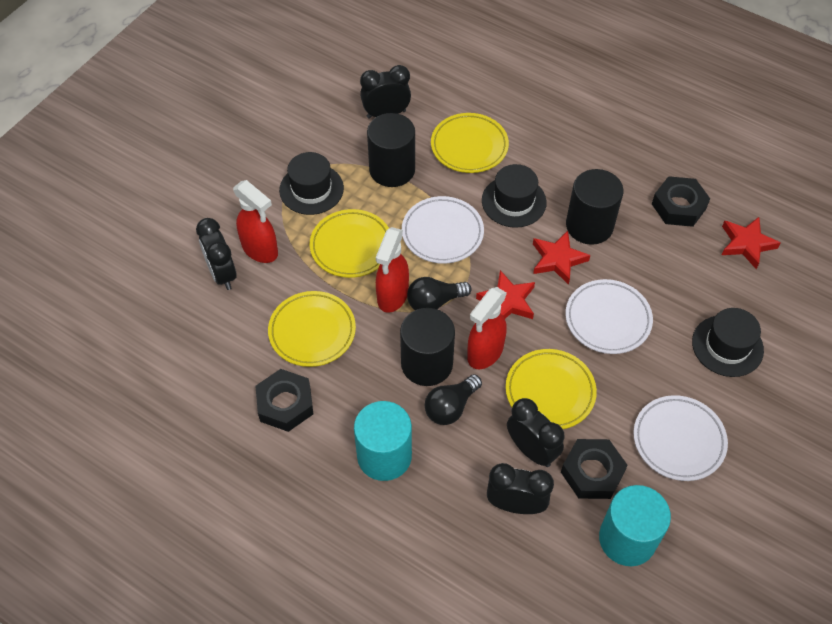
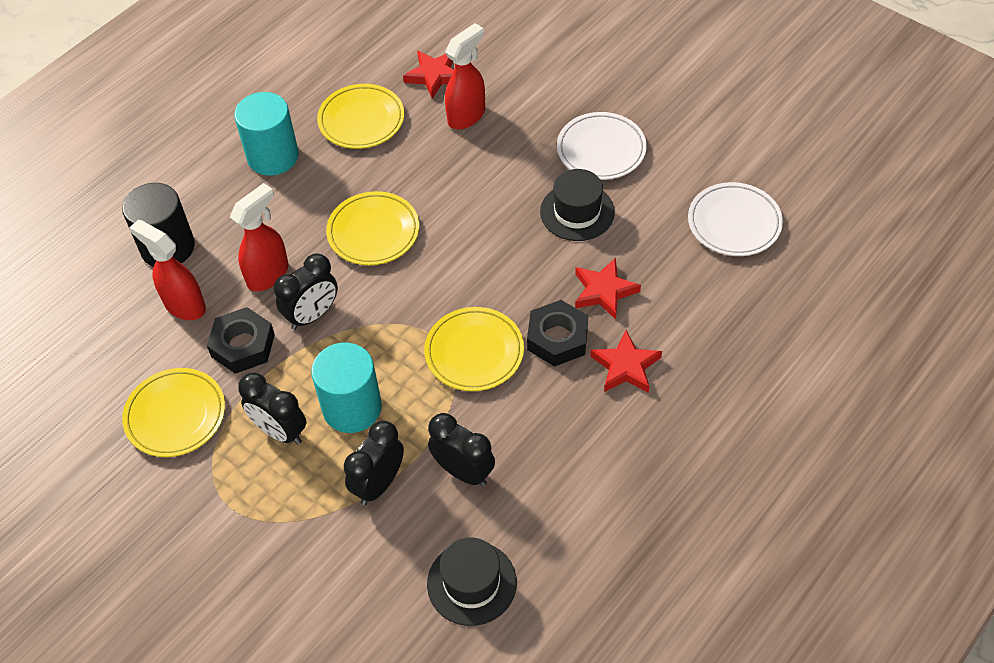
black cylinder: [367,113,415,187] [400,308,455,386] [566,169,623,245] = 3 -> [122,183,195,267] = 1
black hat: [279,152,344,215] [482,164,547,228] [692,308,764,377] = 3 -> [427,537,517,626] [540,169,615,241] = 2
black light bulb: [407,277,472,310] [425,374,482,425] = 2 -> none = 0
black nut: [255,369,313,432] [561,439,628,499] [652,176,710,227] = 3 -> [207,307,275,374] [527,300,588,367] = 2
white plate: [402,196,484,264] [565,279,653,354] [633,395,728,481] = 3 -> [557,112,647,180] [688,182,783,256] = 2

